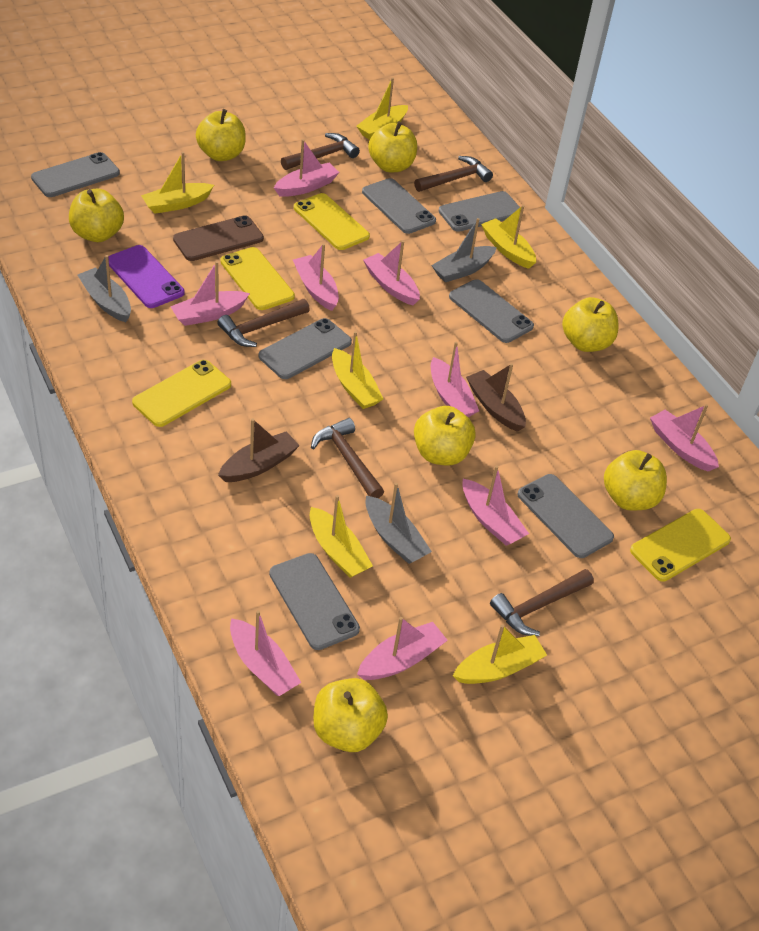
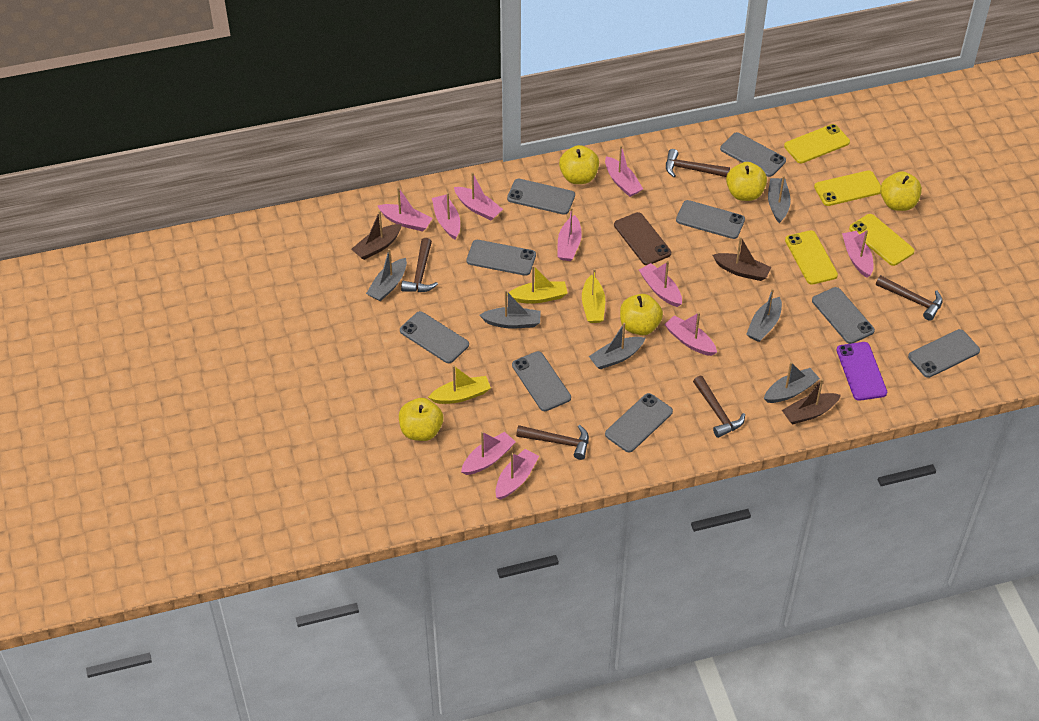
brown boat: [218,418,300,482] [466,363,526,432] = 2 -> [351,211,402,260] [713,237,771,281] [782,379,841,424] = 3
grey boat: [78,255,131,322] [366,483,432,564] [431,218,497,282] = 3 -> [366,249,407,301] [479,290,541,328] [589,323,645,369] [746,289,782,342] [764,362,820,403] [768,176,791,223] = 6
grey phone: [31,152,120,197] [258,318,352,379] [269,553,360,650] [362,178,436,234] [438,191,520,232] [449,279,534,343] [518,474,614,558] = 7 -> [400,311,469,363] [466,240,536,276] [507,179,575,215] [512,351,571,411] [605,393,673,453] [676,200,745,239] [720,132,786,177] [812,287,875,344] [908,329,980,378] = 9
pink boat: [170,261,250,326] [230,610,301,696] [274,139,340,197] [293,244,339,311] [357,617,448,680] [363,240,420,305] [431,342,479,417] [462,465,529,545] [650,404,719,472] = 9 -> [378,187,433,231] [432,193,460,239] [454,172,503,220] [461,431,515,475] [495,449,539,500] [557,208,582,261] [605,145,643,197] [639,261,682,307] [664,312,717,356] [842,230,873,278] = 10
yellow apple: [69,189,124,242] [196,109,246,161] [313,678,388,752] [368,121,417,172] [414,406,476,465] [562,297,618,352] [604,450,667,510] = 7 -> [399,398,443,441] [559,145,599,184] [620,294,663,335] [726,162,767,201] [880,171,922,211] = 5
yellow boat: [141,152,214,214] [310,495,373,578] [332,331,384,409] [356,77,408,140] [453,624,547,684] [481,205,536,269] = 6 -> [428,365,491,404] [507,266,567,304] [582,269,605,323] = 3

